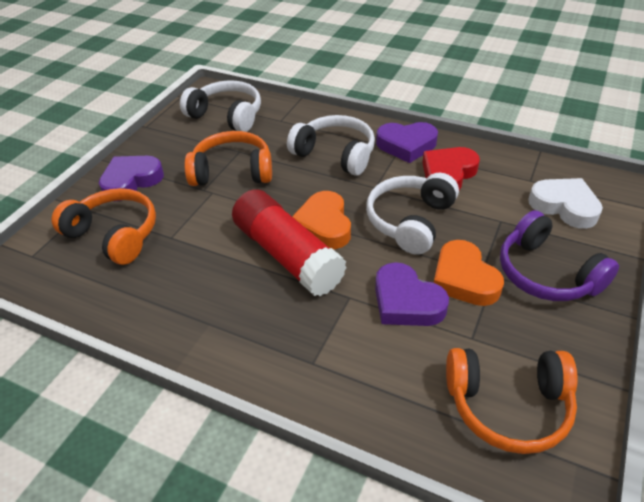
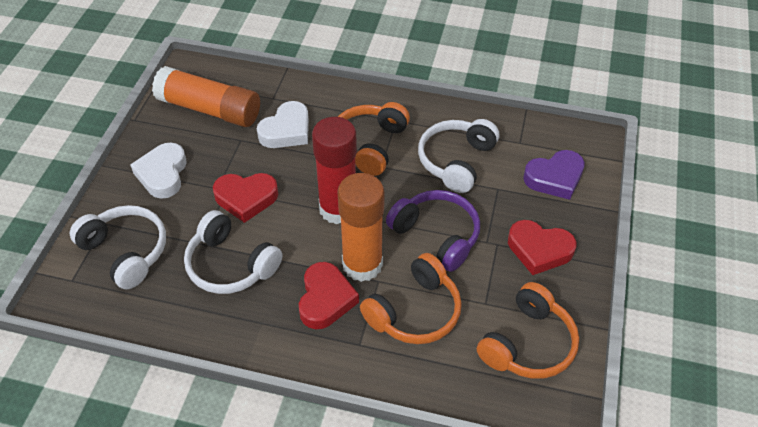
orange glue stick: none = 0 -> [152,66,260,127] [337,173,385,282] = 2
orange heart: [292,191,351,249] [434,240,504,306] = 2 -> none = 0
purple heart: [99,156,164,201] [375,262,449,326] [376,122,438,163] = 3 -> [523,150,585,200] = 1
red heart: [422,147,480,190] = 1 -> [213,173,278,223] [299,262,359,329] [508,220,576,275] = 3
white heart: [528,178,603,229] = 1 -> [130,142,187,199] [257,101,309,148] = 2

